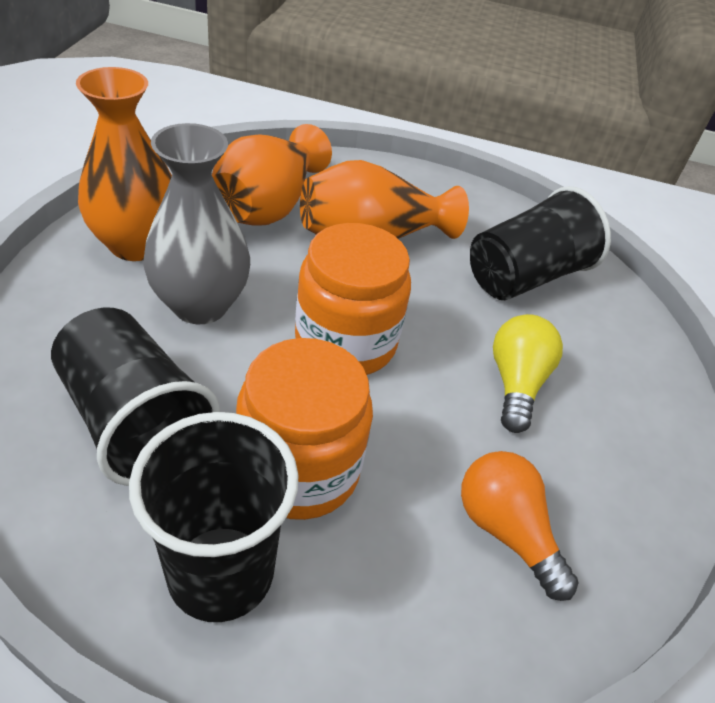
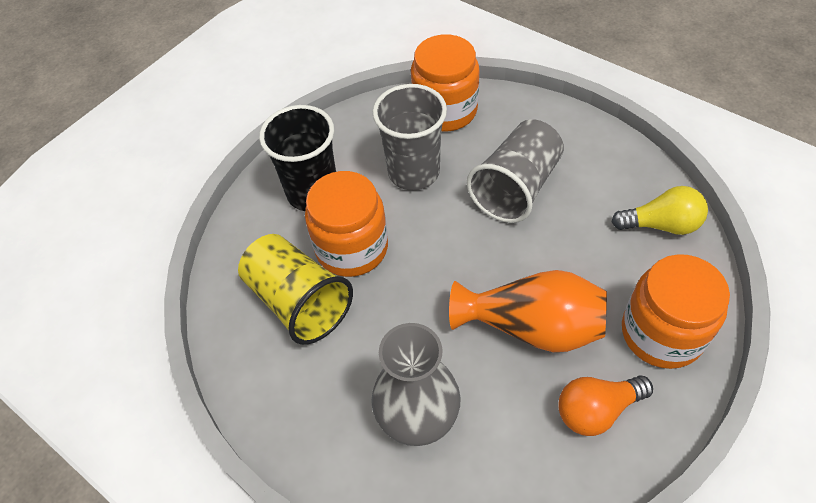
black cup: [51,308,220,486] [129,412,299,622] [470,186,611,300] = 3 -> [259,105,336,211] = 1
grey cup: none = 0 -> [373,84,447,190] [467,119,564,223] = 2
orange jar: [236,338,373,520] [295,223,411,375] = 2 -> [305,171,388,277] [411,34,479,132] [622,254,730,369] = 3
orange vase: [76,67,172,261] [212,124,332,226] [300,160,469,239] = 3 -> [449,270,607,352] = 1
yellow cup: none = 0 -> [238,234,353,345] = 1

